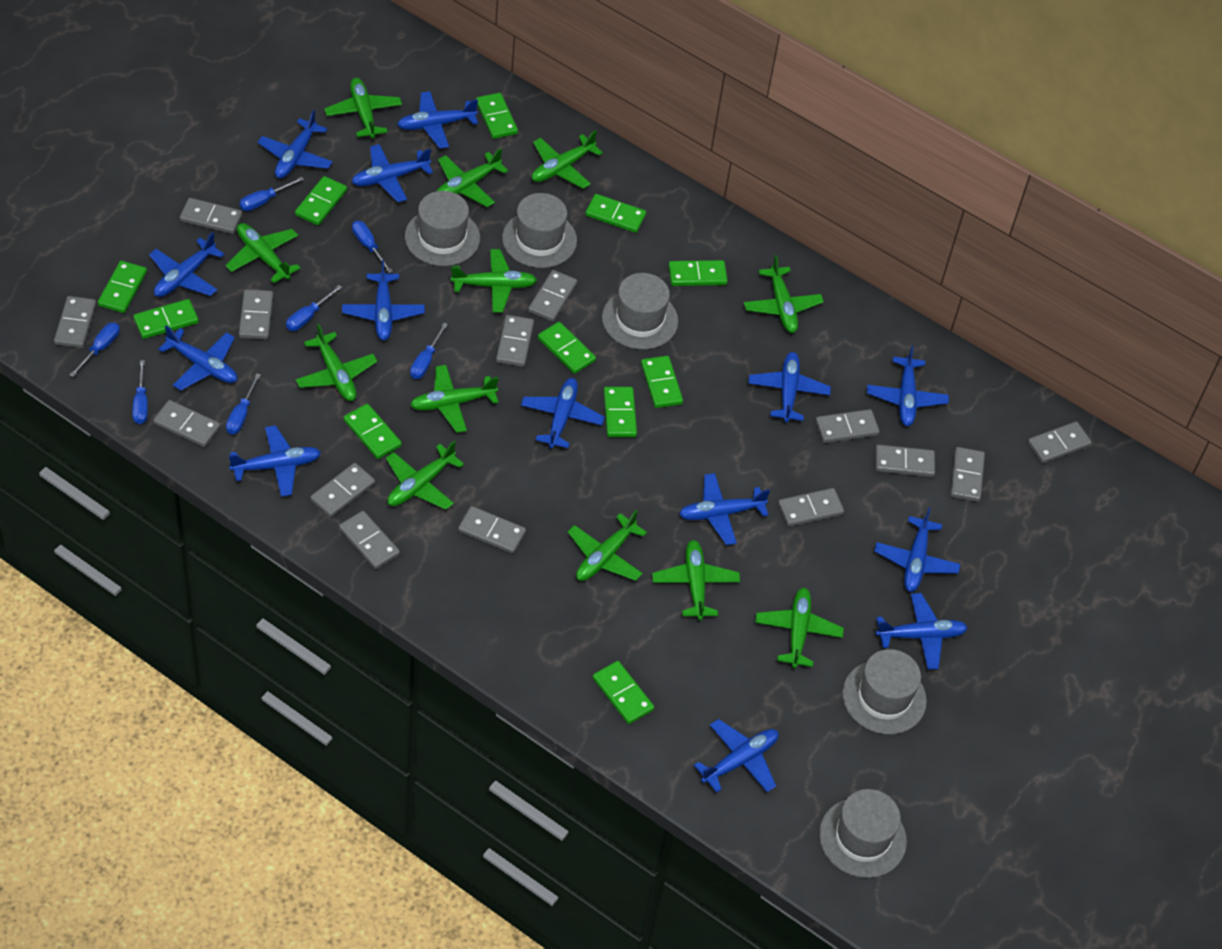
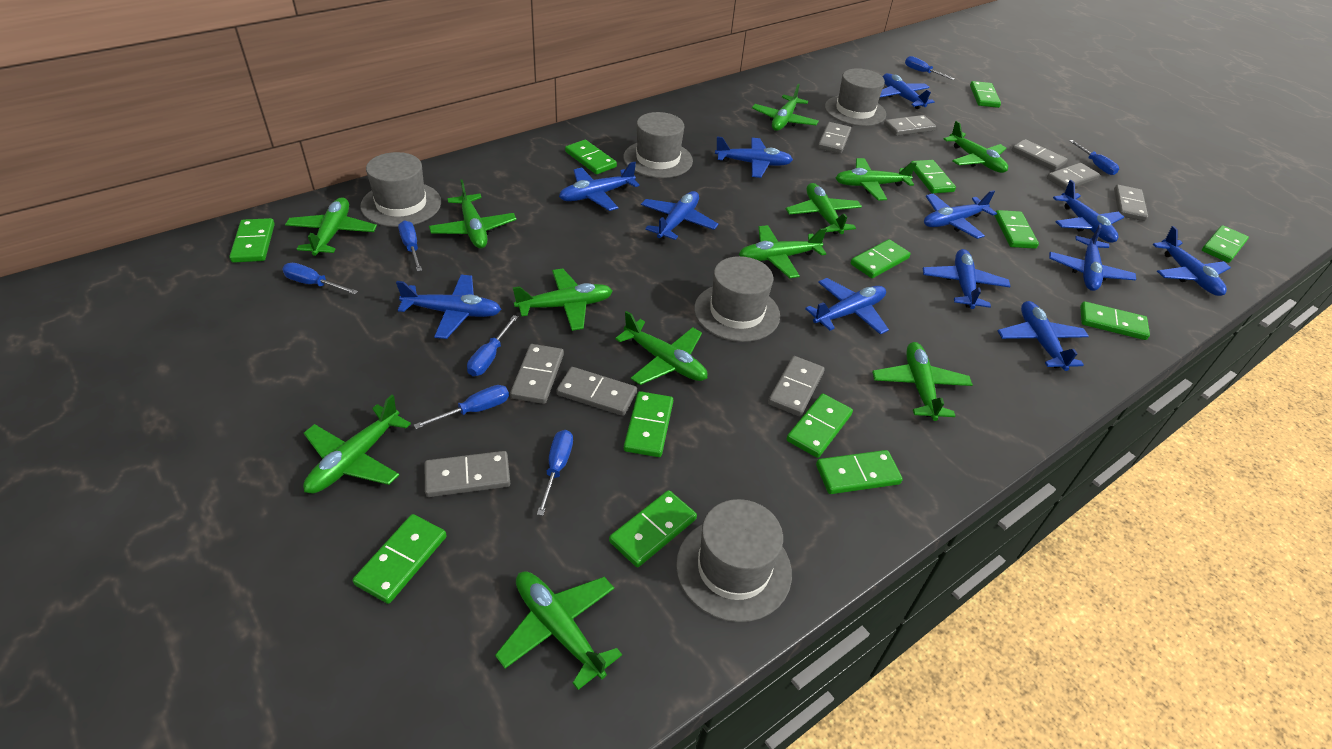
blue plane: [149,232,224,297] [158,325,237,391] [229,425,321,497] [258,110,333,179] [342,260,425,340] [351,144,433,202] [397,91,478,149] [521,378,605,448] [679,473,770,545] [694,719,779,792] [748,352,831,422] [867,345,949,426] [874,507,960,592] [876,593,968,670] = 14 -> [396,275,502,339] [559,162,640,211] [641,191,718,240] [715,137,793,178] [805,278,889,335] [880,73,935,109] [923,249,1011,309] [924,190,997,239] [998,301,1089,371] [1049,224,1136,291] [1053,180,1124,243] [1153,226,1231,296] = 12
green domino: [98,261,147,313] [134,299,199,339] [295,176,347,225] [344,404,402,459] [476,93,518,139] [538,322,596,374] [585,194,646,233] [593,661,654,724] [604,387,637,437] [641,356,683,408] [669,260,728,286] = 11 -> [229,218,275,263] [353,514,447,604] [565,140,617,174] [609,490,697,567] [624,391,673,457] [787,394,853,458] [816,450,903,494] [851,239,911,278] [911,160,956,193] [970,81,1001,108] [994,210,1039,249] [1080,301,1150,340] [1202,225,1249,263] = 13
grey domino: [54,296,96,348] [153,400,220,447] [180,198,242,234] [239,289,273,339] [311,463,375,517] [339,511,400,569] [458,506,526,554] [496,315,534,367] [528,270,577,321] [778,488,844,527] [816,409,879,443] [875,445,935,477] [950,447,985,502] [1028,421,1092,463] = 14 -> [425,451,510,497] [510,344,564,404] [557,367,637,416] [768,356,825,416] [818,122,851,154] [884,115,936,136] [1012,139,1068,171] [1047,163,1100,190] [1114,185,1148,221] = 9

